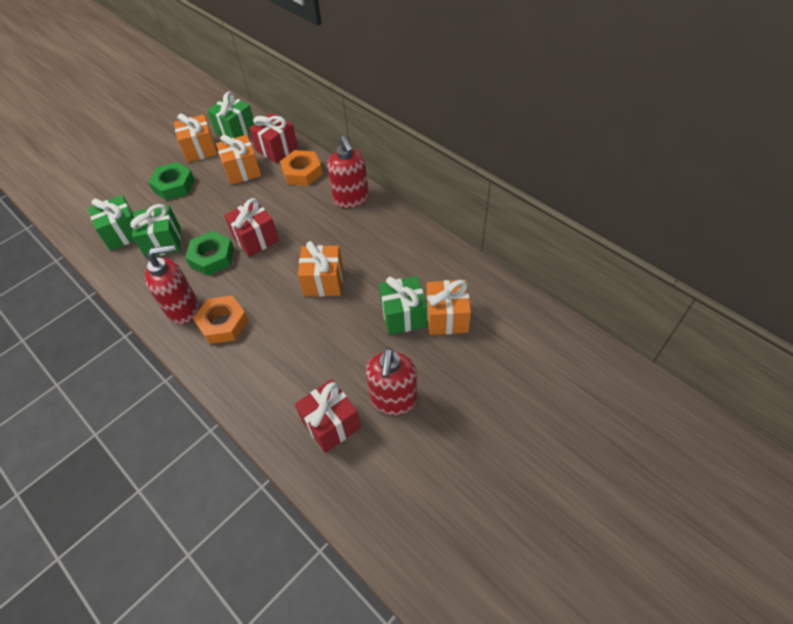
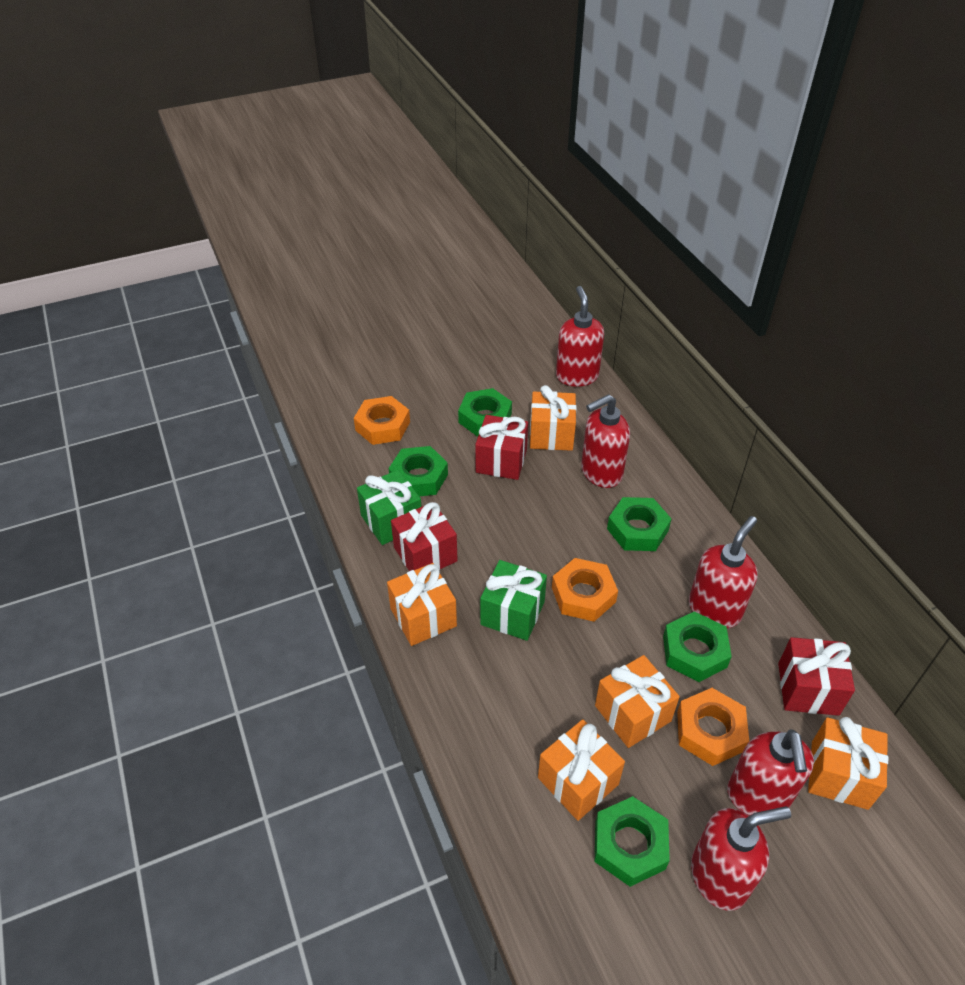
green gift: [88,195,135,251] [130,204,181,258] [207,92,254,138] [379,276,427,335] = 4 -> [357,470,421,545] [480,560,547,641] = 2
green nut: [148,162,195,201] [185,231,234,276] = 2 -> [388,446,448,497] [458,388,512,437] [595,796,670,887] [607,497,671,551] [663,611,732,682] = 5
orange gift: [174,114,218,162] [216,135,261,185] [298,241,343,297] [427,280,471,335] = 4 -> [387,563,457,646] [530,385,576,451] [538,719,625,821] [595,655,680,748] [808,717,888,810] = 5
orange nut: [193,296,249,344] [280,150,323,186] = 2 -> [354,396,410,445] [552,558,618,622] [677,688,749,766] = 3
red soap dispenser: [145,244,199,324] [327,136,369,208] [366,348,417,415] = 3 -> [556,286,604,387] [581,394,630,488] [689,516,758,628] [691,806,791,911] [727,729,814,815] = 5

